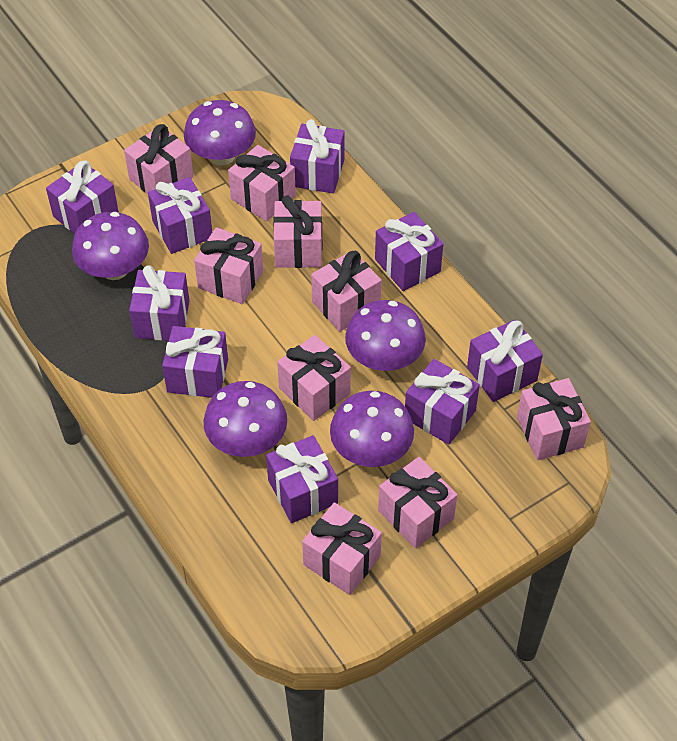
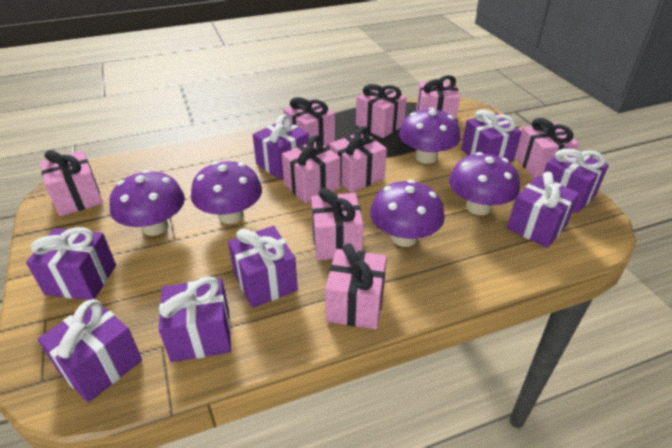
purple gift: [46,160,119,234] [129,265,190,340] [148,177,212,254] [162,326,228,398] [266,435,338,523] [290,119,345,194] [375,212,443,291] [405,359,480,445] [467,320,543,402] = 9 -> [26,227,116,300] [38,299,142,403] [159,276,231,362] [228,226,298,308] [253,114,309,179] [461,110,522,162] [507,172,580,248] [542,147,609,213] = 8

